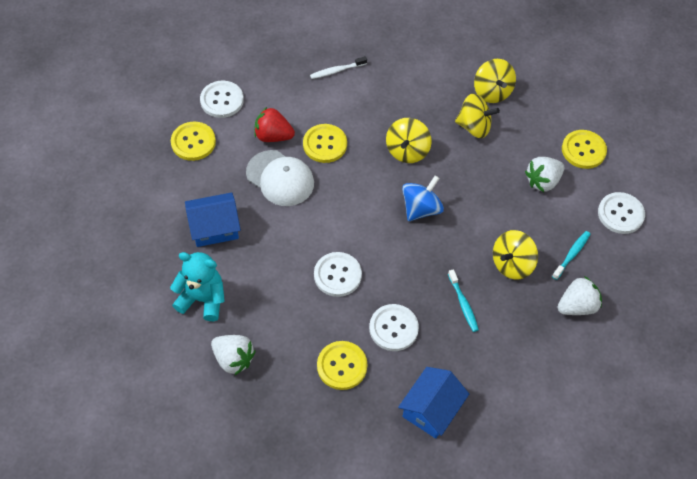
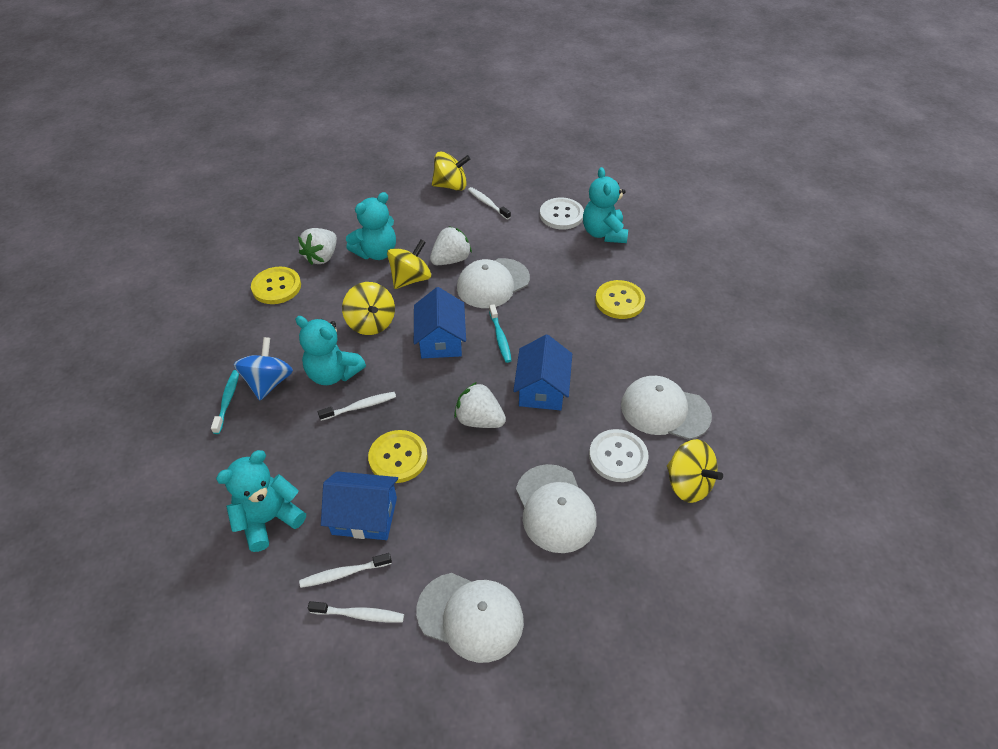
blue house: [185,192,241,247] [398,367,469,439] = 2 -> [321,471,398,540] [414,287,466,358] [513,334,572,410] = 3
red strawberry: [254,107,295,142] = 1 -> none = 0
turquoise teddy bear: [170,252,225,321] = 1 -> [216,450,306,552] [295,316,366,385] [346,192,396,260] [583,167,628,243] = 4
white button: [200,81,244,118] [314,252,362,297] [369,304,419,351] [598,192,645,234] = 4 -> [540,197,584,230] [589,429,649,482] = 2
white cap: [246,150,314,206] = 1 -> [416,573,524,663] [457,258,530,308] [516,464,597,553] [621,376,712,440] = 4
white toothbrush: [310,56,367,79] = 1 -> [299,553,392,588] [308,601,404,623] [318,392,396,421] [468,187,511,220] = 4
yellow button: [171,122,216,161] [303,124,347,163] [317,341,368,390] [562,130,607,169] = 4 -> [251,267,301,304] [368,430,428,483] [595,280,645,319] = 3

